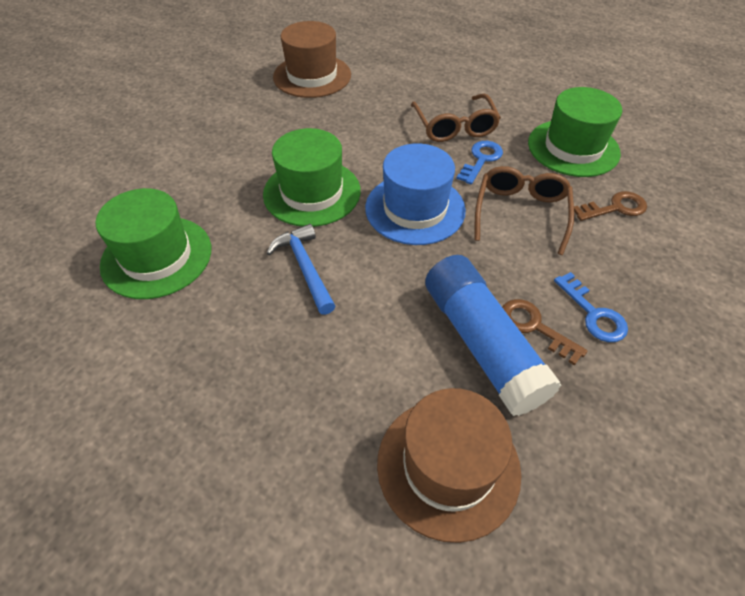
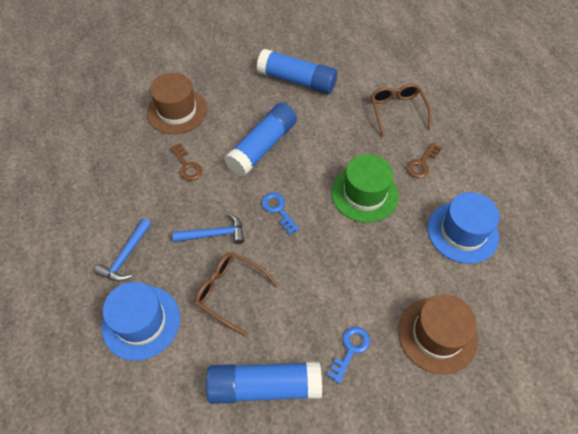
blue glue stick: [425,255,562,416] = 1 -> [206,361,322,404] [224,103,297,177] [257,49,337,94] = 3
blue hammer: [267,224,335,315] = 1 -> [94,219,151,281] [172,213,244,244] = 2
blue hat: [365,143,466,245] = 1 -> [102,282,180,361] [428,192,500,264] = 2
green hat: [95,188,211,299] [263,128,361,227] [528,87,622,177] = 3 -> [331,154,399,223] = 1

